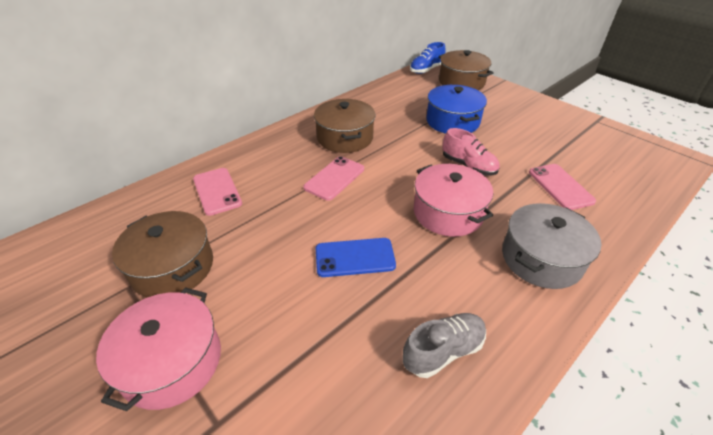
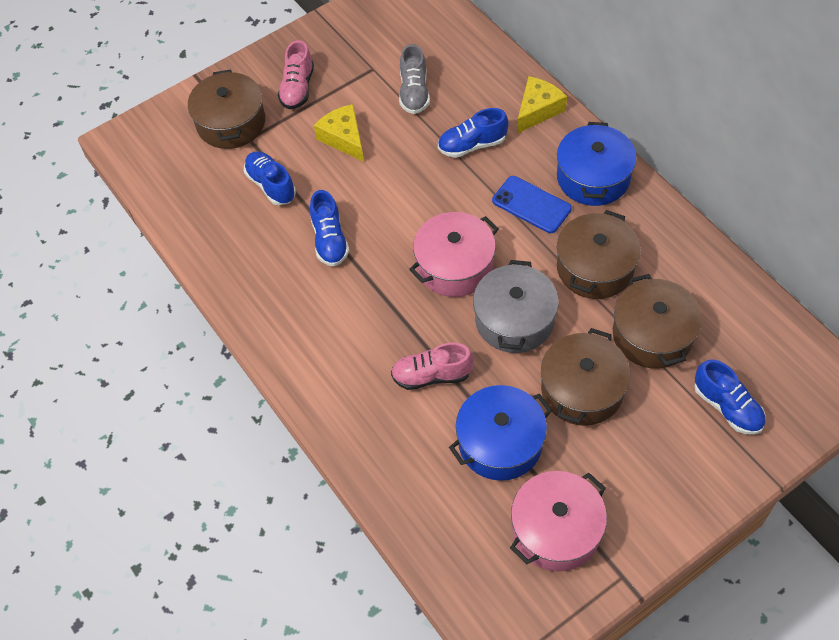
blue pot: [426,85,487,134] = 1 -> [449,385,552,481] [557,122,637,206] = 2
blue shoe: [410,42,446,74] = 1 -> [244,151,296,205] [310,190,349,266] [438,108,509,158] [694,359,766,435] = 4
brown pot: [112,211,213,298] [314,99,375,153] [439,50,493,90] = 3 -> [188,70,265,149] [541,328,630,426] [557,210,641,299] [613,274,702,369] = 4
pink phone: [193,168,242,216] [303,156,364,201] [529,164,596,210] = 3 -> none = 0
pink shoe: [442,128,500,176] = 1 -> [278,40,314,109] [391,343,474,390] = 2
yellow cheese: none = 0 -> [314,104,364,162] [517,76,567,133] = 2

